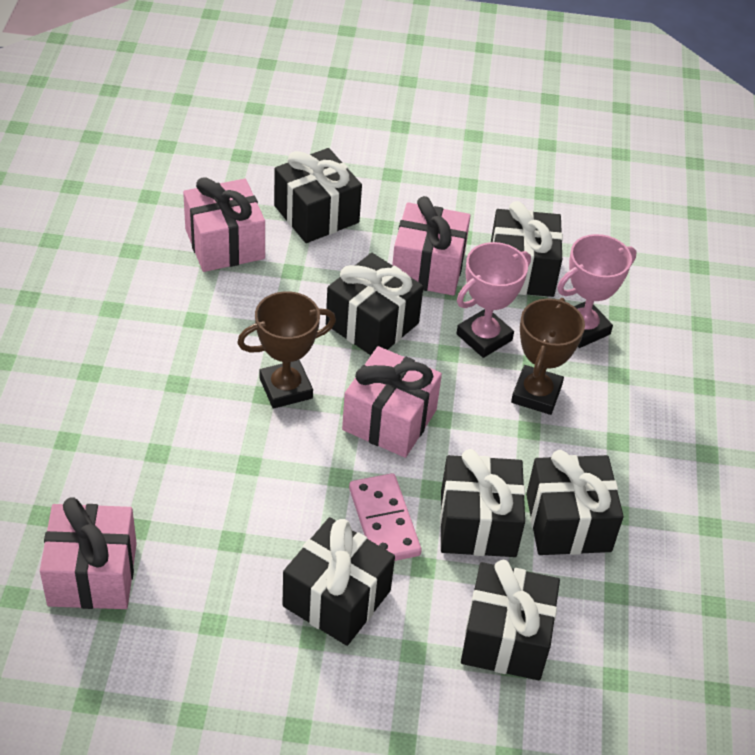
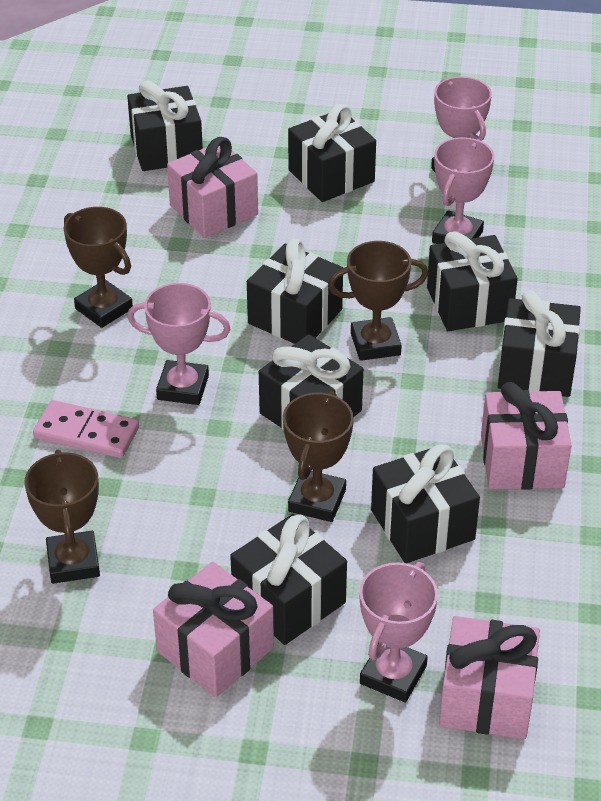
black gift: [274,148,362,243] [282,517,395,646] [326,253,423,355] [440,449,525,557] [461,560,560,680] [491,201,563,297] [526,450,624,555] = 7 -> [127,81,203,171] [230,514,347,645] [247,239,343,344] [259,334,363,430] [288,104,376,202] [371,444,480,563] [427,231,518,331] [498,290,581,397] = 8
brown trophy: [237,291,336,409] [511,298,585,415] = 2 -> [24,450,100,584] [63,207,133,328] [283,391,354,522] [328,241,428,361] = 4
pink trophy: [456,242,531,358] [557,234,636,348] = 2 -> [127,283,231,405] [359,562,438,703] [431,76,492,172] [432,137,494,244] = 4

